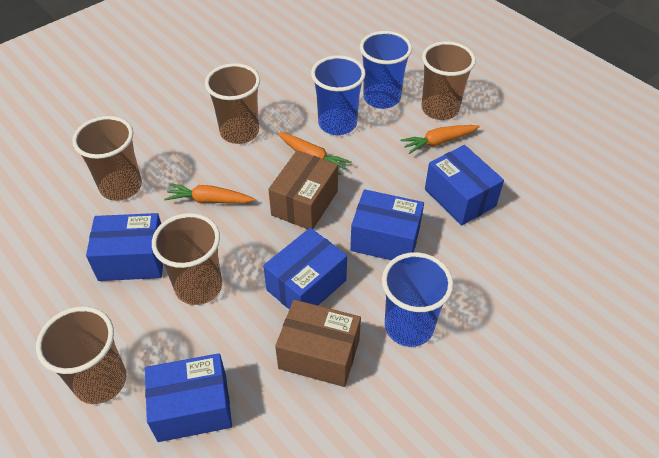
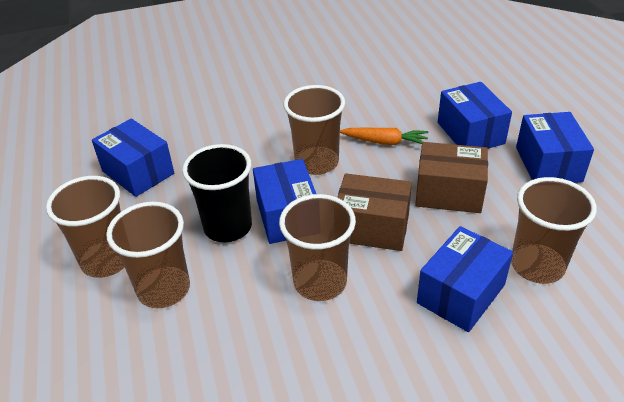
black cup: none = 0 -> [182,144,252,242] = 1
blue cup: [311,55,366,135] [360,31,412,109] [382,252,453,347] = 3 -> none = 0
orange carrot: [164,183,255,203] [278,133,352,175] [401,125,480,154] = 3 -> [340,128,429,145] = 1

